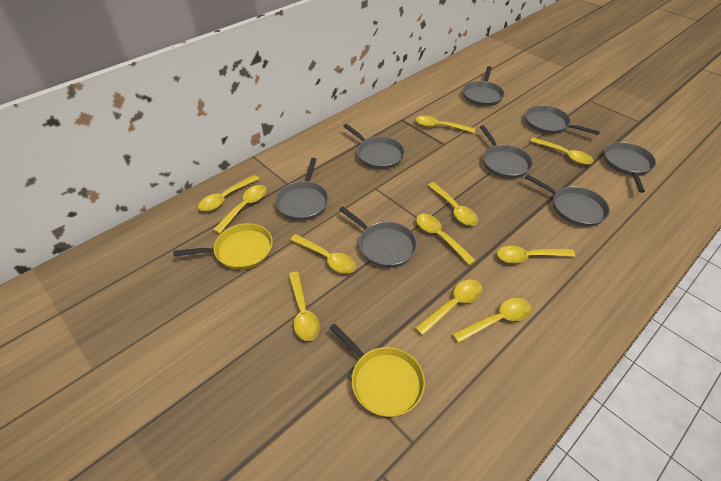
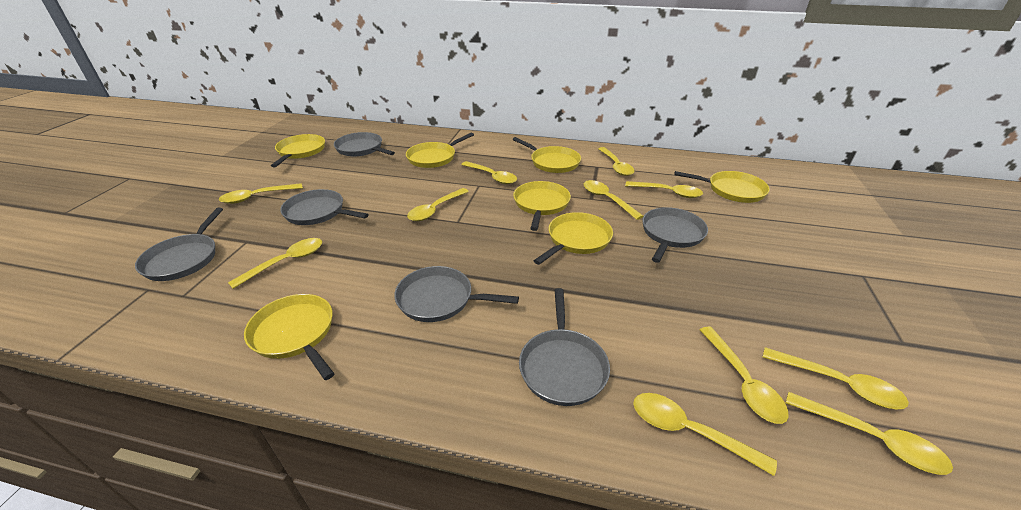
grey pan: [275,158,329,221] [339,207,417,268] [343,124,405,169] [463,66,504,106] [480,125,533,179] [525,105,600,135] [525,174,610,227] [604,142,656,193] = 8 -> [135,208,223,281] [280,189,369,225] [334,132,395,156] [394,266,519,322] [519,288,610,406] [642,207,708,263] = 6
yellow pan: [173,223,273,270] [329,323,425,417] = 2 -> [244,294,334,380] [271,134,325,167] [406,133,474,168] [512,137,581,173] [513,181,571,231] [534,212,613,265] [674,171,770,203] = 7

